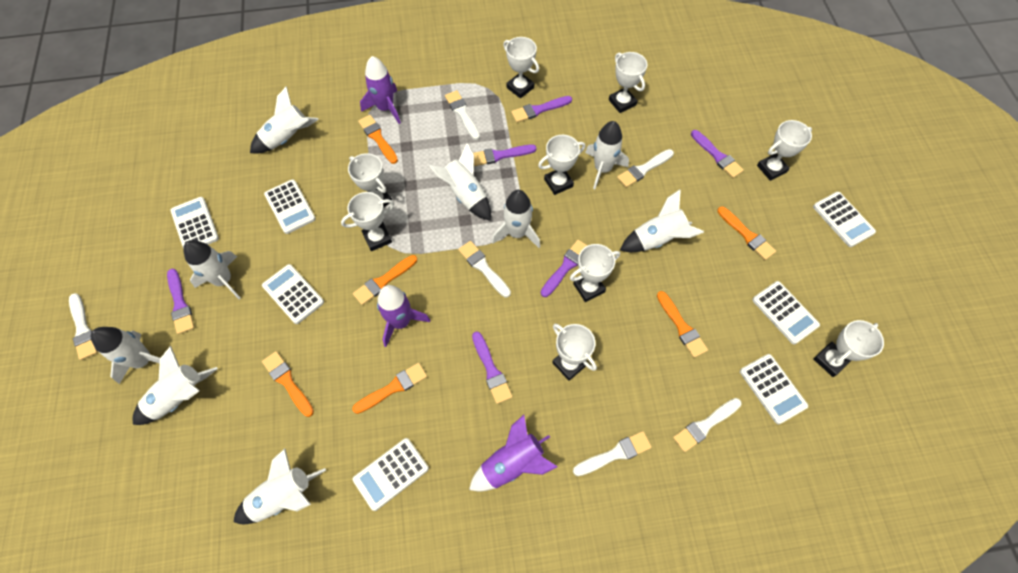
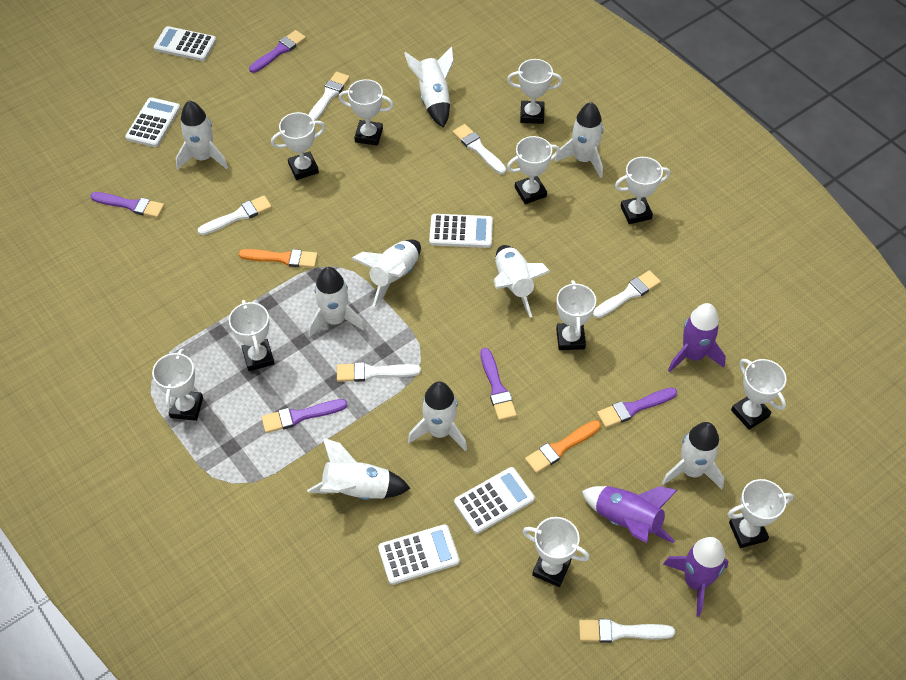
orange brush: [262,351,314,417] [352,363,427,414] [353,255,417,305] [358,115,398,164] [657,291,708,358] [717,206,776,260] = 6 -> [239,249,318,268] [525,420,601,473] = 2
purple brush: [167,269,195,334] [472,331,513,404] [473,145,537,166] [511,96,572,123] [541,240,588,297] [691,130,744,178] = 6 -> [90,192,165,218] [249,30,306,73] [261,399,347,433] [480,348,517,421] [597,387,677,428] = 5
white calculator: [170,197,219,247] [262,264,324,324] [264,179,316,234] [353,438,429,511] [740,354,808,424] [752,281,820,344] [813,192,876,247] = 7 -> [125,97,180,147] [153,26,217,61] [378,524,460,585] [429,214,493,248] [454,467,535,534] = 5
white trophy: [341,192,394,251] [348,153,392,207] [503,37,539,98] [538,135,585,195] [552,324,597,381] [570,244,620,302] [609,52,647,113] [757,120,812,181] [813,320,884,377] = 9 -> [152,349,203,421] [229,300,275,371] [271,112,326,180] [339,79,394,146] [507,59,563,124] [507,136,560,204] [522,517,590,587] [556,280,596,350] [615,157,670,224] [727,479,794,548] [731,359,787,430] = 11

